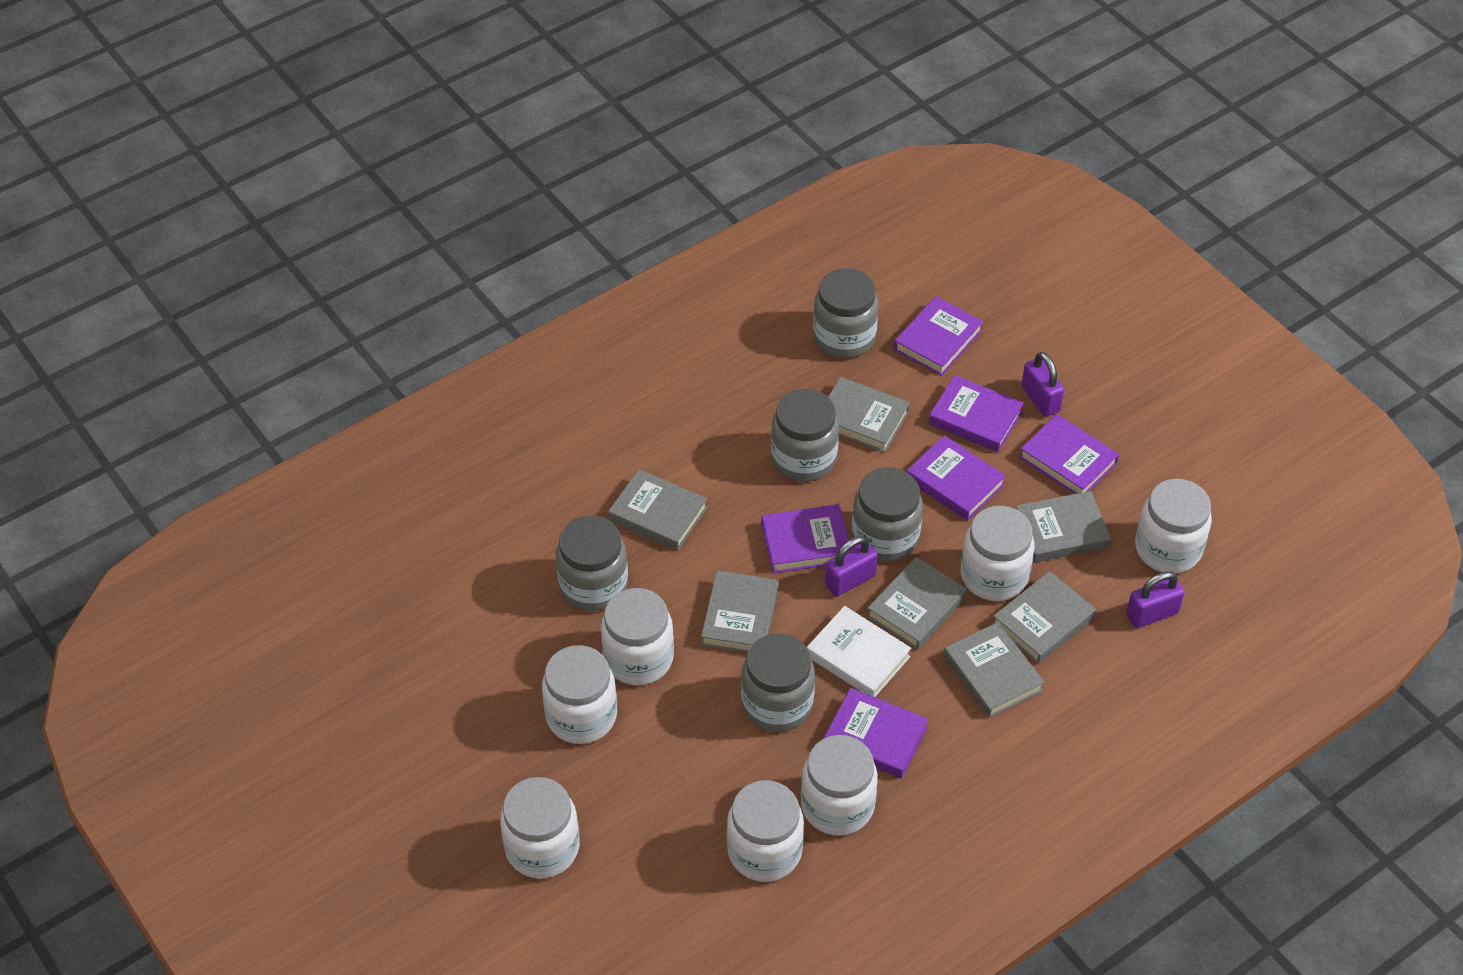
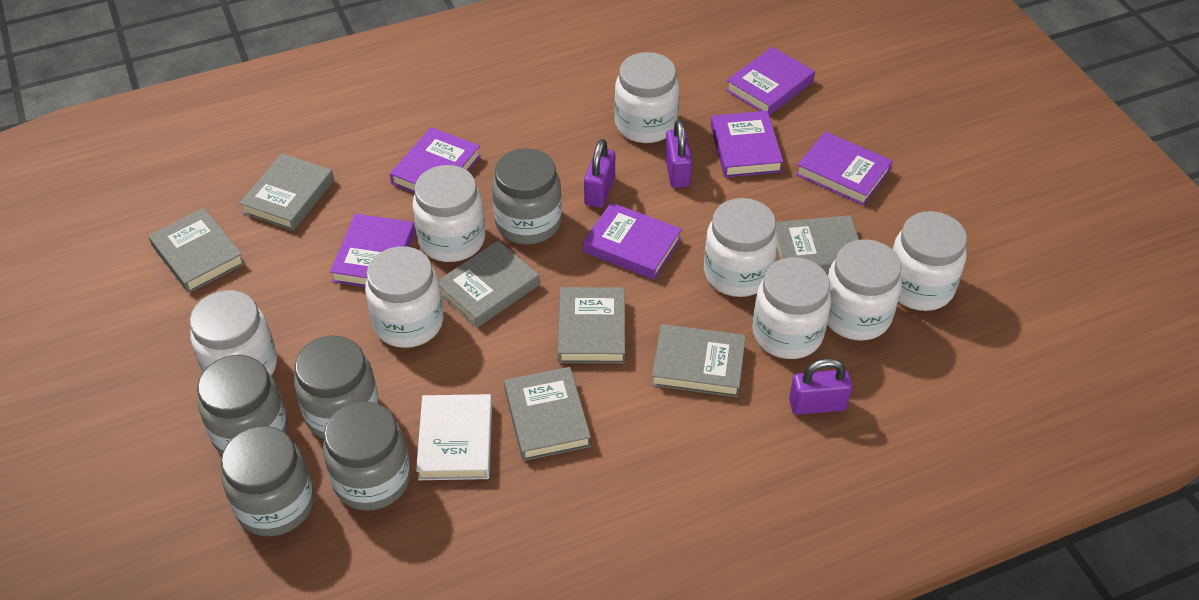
white jar: [500,777,579,879] [542,645,617,744] [601,588,674,685] [727,780,804,882] [801,735,878,836] [961,506,1035,601] [1135,479,1212,574] = 7 -> [189,290,277,376] [365,246,443,348] [412,165,485,262] [614,52,679,143] [704,198,778,297] [752,257,831,359] [827,239,902,340] [892,211,967,311] = 8

